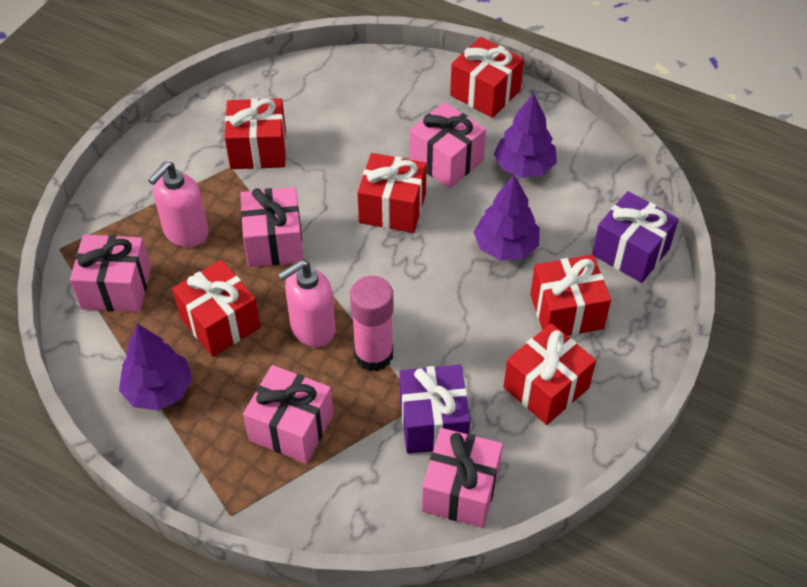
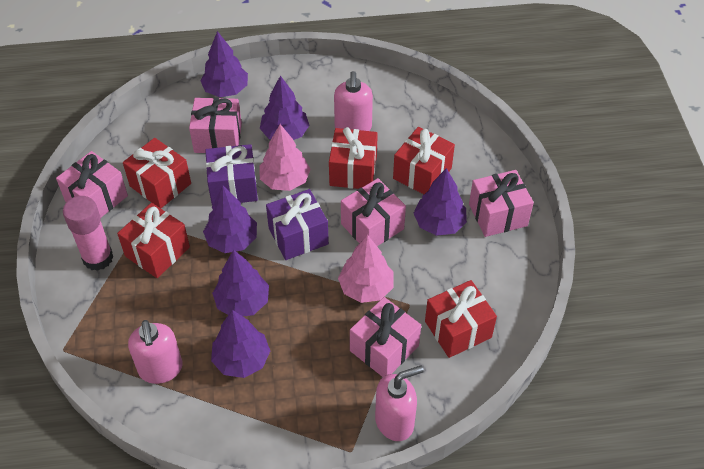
pink soap dispenser: [148,161,209,247] [277,260,336,347] = 2 -> [128,320,183,384] [334,71,373,131] [375,365,424,441] = 3
pink tree: none = 0 -> [259,124,311,191] [338,235,394,303] = 2
purple tree: [119,324,192,410] [474,175,540,261] [494,93,557,178] = 3 -> [200,31,248,97] [203,186,257,253] [211,310,270,378] [212,250,269,317] [260,76,309,140] [414,168,467,236] = 6
red gift: [172,260,261,357] [225,98,286,169] [357,153,427,233] [450,37,524,118] [504,323,596,425] [530,255,611,336] = 6 -> [117,203,190,278] [123,138,191,208] [329,127,378,189] [393,127,455,194] [425,280,497,358] = 5

